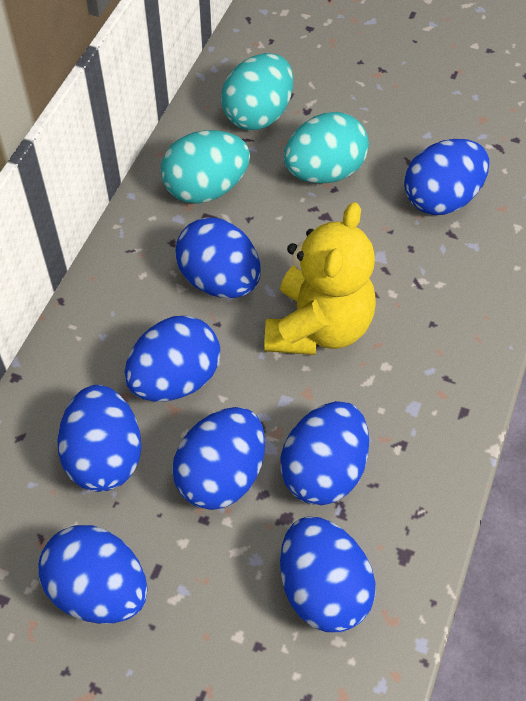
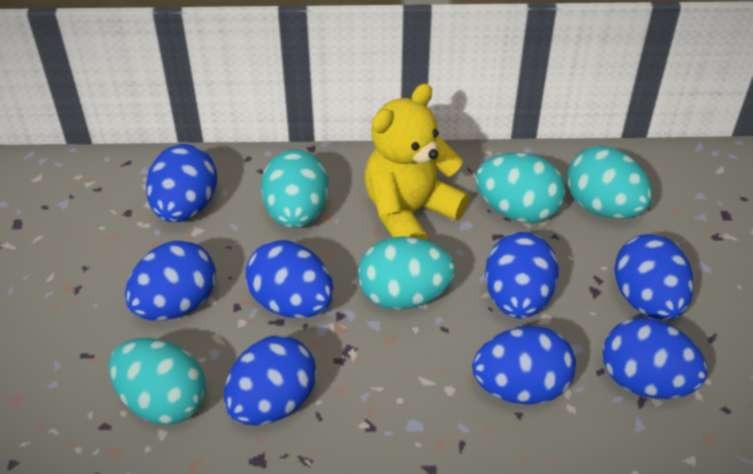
turquoise egg: [161,130,250,204] [221,53,293,130] [284,112,369,183] = 3 -> [109,338,206,425] [261,149,329,228] [358,236,456,310] [475,152,566,223] [567,146,652,219] = 5

